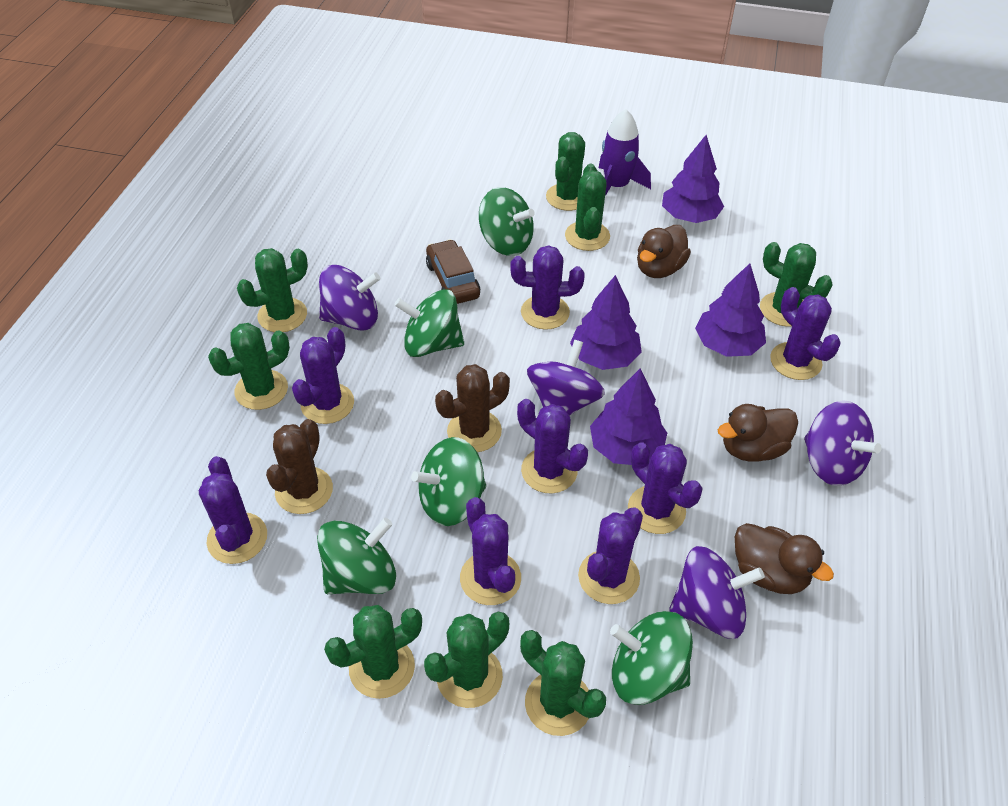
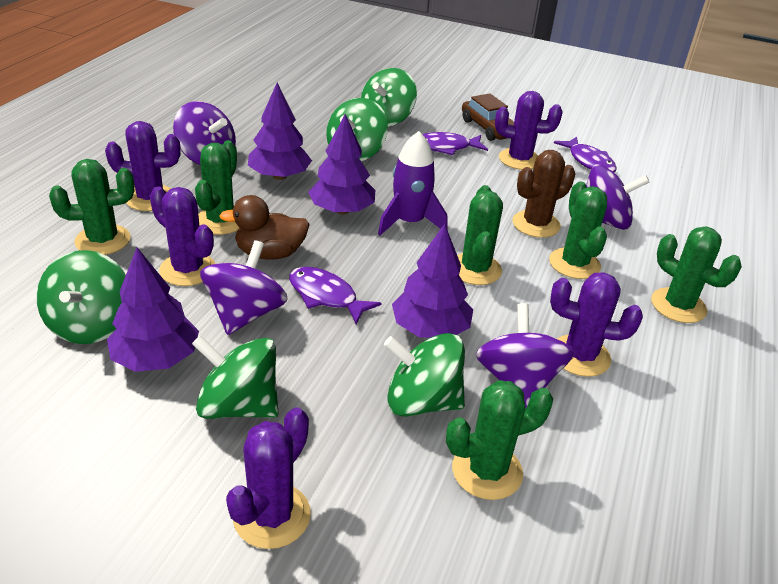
brown cactus: [266,419,333,514] [435,364,510,452] = 2 -> [513,150,575,238] = 1
brown duck: [637,225,691,278] [718,404,798,462] [735,523,834,594] = 3 -> [219,195,310,260] = 1
green cactus: [208,323,290,410] [237,248,308,332] [324,605,422,699] [424,611,509,708] [520,630,606,736] [546,132,585,211] [565,164,610,251] [760,242,833,327] = 8 -> [49,159,134,255] [195,140,239,235] [446,380,553,500] [457,185,503,285] [549,181,607,279] [651,227,742,323] = 6
purple cactus: [199,456,267,564] [292,327,354,424] [460,497,521,605] [511,245,585,330] [517,399,588,494] [578,508,643,604] [628,442,703,534] [770,287,841,380] = 8 -> [105,121,181,211] [150,187,216,286] [226,408,311,549] [495,91,562,170] [550,272,643,377] = 5
purple fish: none = 0 -> [289,267,382,325] [422,132,488,155] [554,137,617,172] = 3

